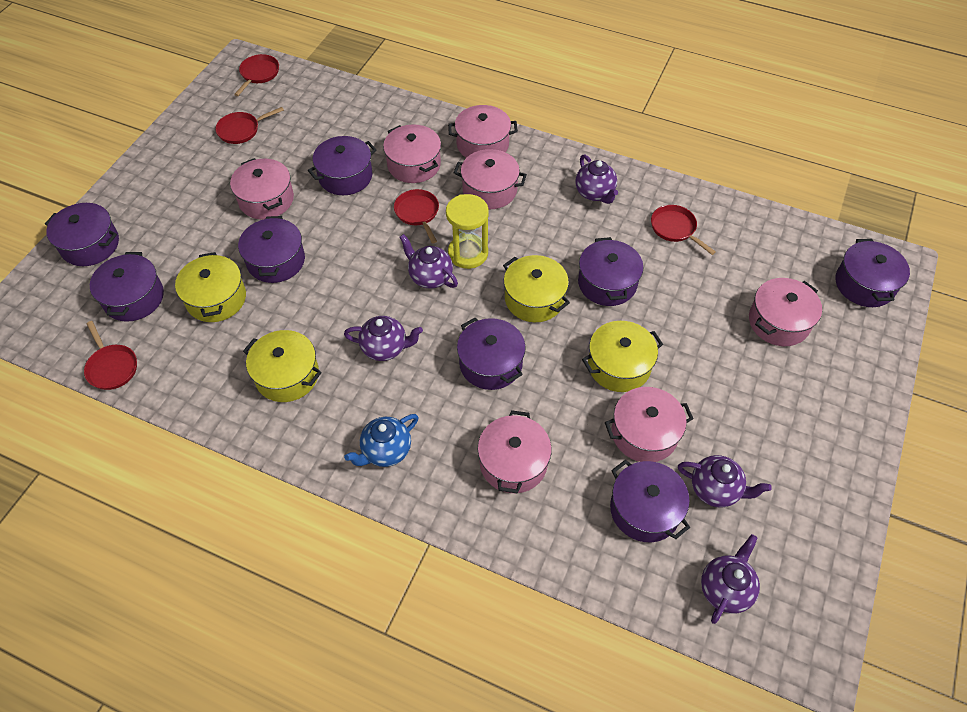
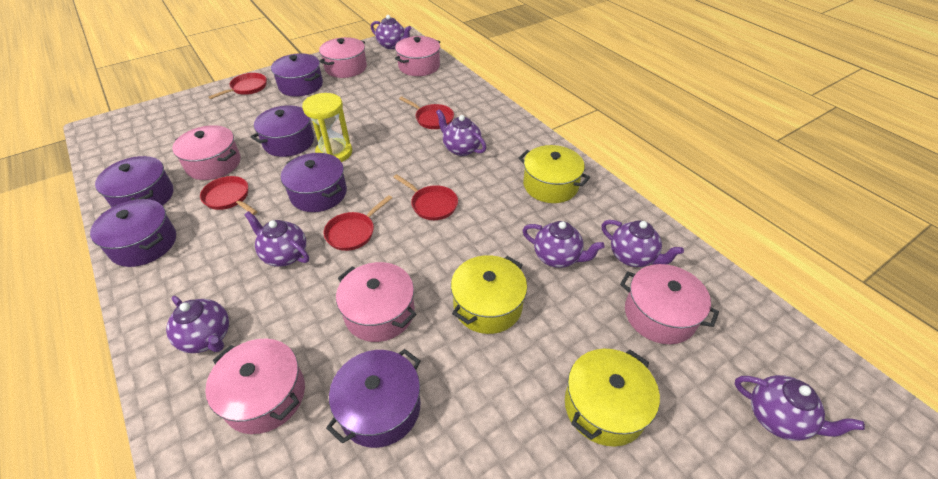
blue teapot: [344,414,418,467] = 1 -> none = 0
pink pot: [230,158,294,219] [383,124,441,183] [448,105,518,158] [454,149,527,209] [478,410,552,493] [605,387,693,462] [749,278,822,346] = 7 -> [172,125,241,180] [205,339,305,434] [319,37,367,78] [336,262,417,342] [395,36,440,76] [620,264,719,344] = 6
purple pot: [45,203,119,266] [90,252,164,322] [238,216,305,283] [308,136,376,195] [457,318,526,390] [578,237,643,306] [610,460,690,542] [835,239,910,307] = 8 -> [90,199,176,267] [95,156,173,207] [251,105,314,157] [271,53,323,97] [281,153,347,212] [326,349,421,448] = 6
purple teapot: [344,316,423,361] [399,234,458,289] [575,154,618,204] [678,455,772,508] [701,534,760,624] = 5 -> [166,296,229,353] [244,211,309,267] [371,15,412,49] [436,109,486,156] [522,221,605,268] [602,220,684,267] [735,375,865,441] = 7
yellow pot: [175,252,246,322] [243,330,322,402] [503,255,570,322] [582,321,663,392] = 4 -> [451,255,527,334] [519,145,590,203] [565,349,660,447] = 3

